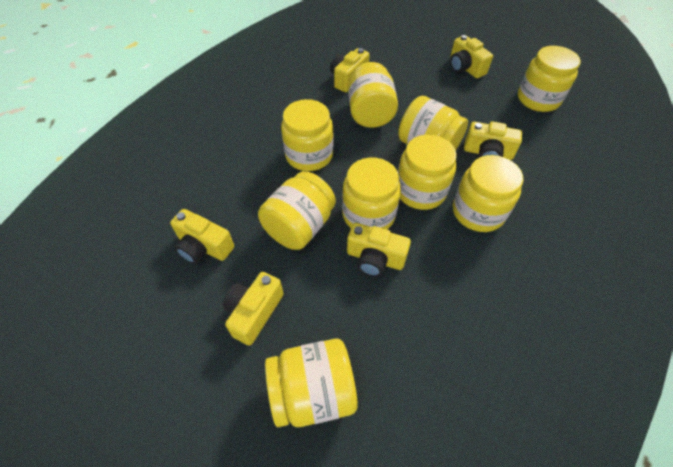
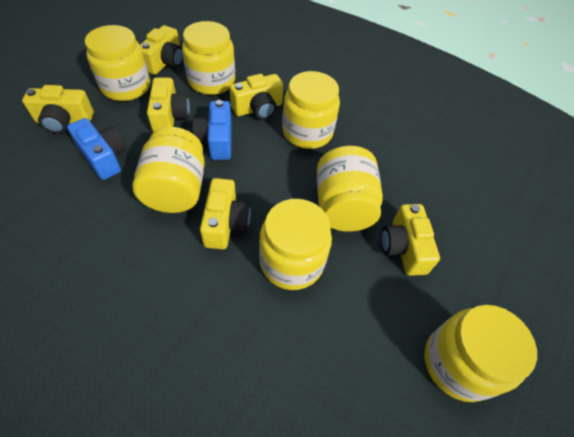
blue camera: none = 0 -> [67,118,127,180] [192,100,232,160] = 2
yellow jar: [258,171,336,250] [265,339,357,427] [281,99,334,171] [342,158,401,229] [348,62,398,128] [398,96,468,150] [398,135,457,210] [453,155,523,232] [518,46,581,112] = 9 -> [85,25,150,101] [132,127,205,213] [182,21,235,95] [259,199,332,290] [282,71,340,149] [317,146,383,232] [424,305,537,402] = 7

